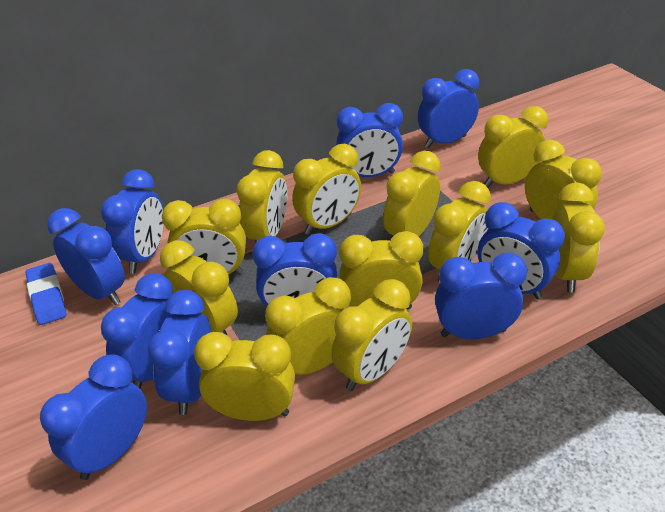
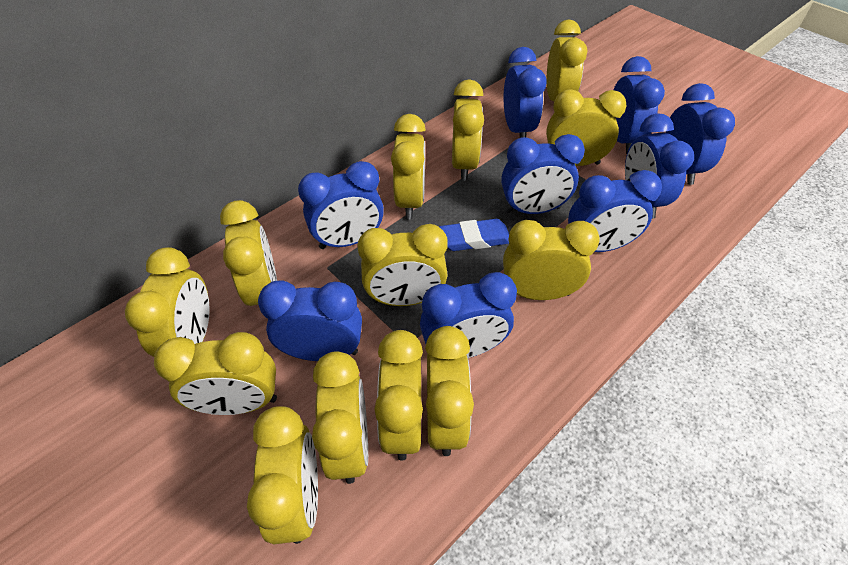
blue clock: [40,354,147,480] [47,208,125,305] [101,169,163,273] [101,273,173,389] [148,290,212,415] [252,233,337,307] [336,103,403,177] [418,69,479,149] [435,253,527,339] [478,202,565,299] = 10 -> [258,280,362,361] [298,161,384,249] [420,272,517,358] [501,134,585,214] [504,47,547,138] [568,170,662,252] [614,56,665,154] [625,113,694,219] [665,83,735,185] = 9

